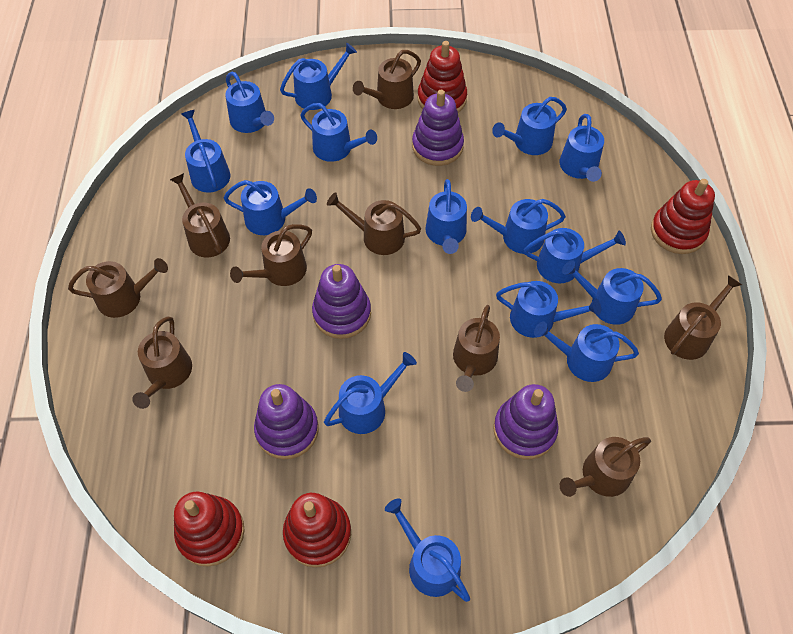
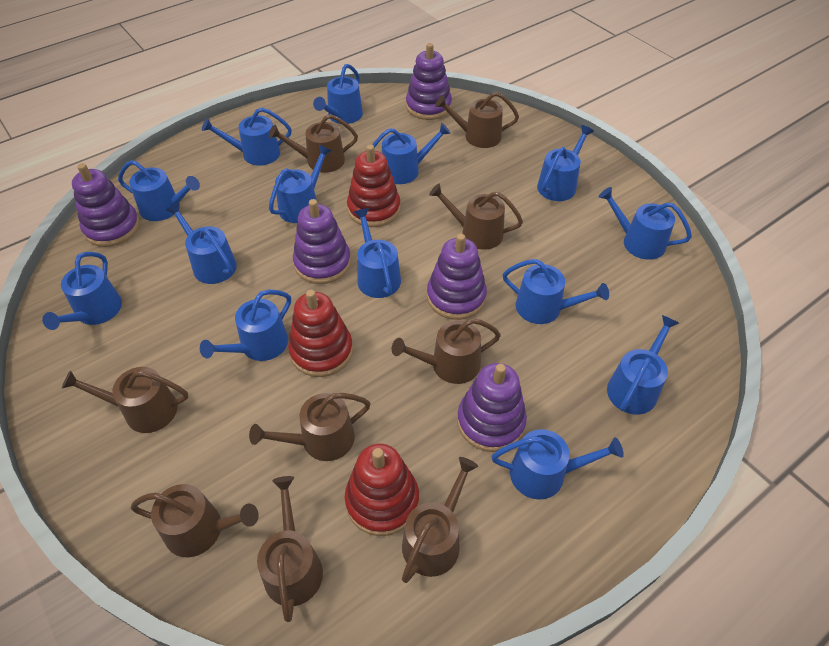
blue watering can: [181,110,230,193] [224,180,317,235] [225,72,274,133] [280,43,357,110] [300,103,377,162] [324,352,417,434] [385,498,470,602] [426,179,467,254] [471,199,566,254] [492,97,567,155] [496,281,601,338] [524,228,626,283] [534,322,639,382] [560,114,604,182] [562,260,662,325] = 15 -> [42,252,122,330] [118,160,200,221] [165,202,237,284] [200,290,291,361] [202,108,292,166] [269,145,332,223] [313,64,363,124] [354,208,401,298] [372,123,451,184] [492,429,624,500] [503,259,609,324] [537,125,594,201] [599,187,692,260] [607,315,679,415] = 14
purple stacking toy: [254,384,319,459] [312,264,371,339] [412,90,464,166] [493,384,559,459] = 4 -> [72,163,140,247] [293,199,351,284] [406,43,452,120] [427,234,487,320] [457,363,527,452] = 5
red stacking toy: [174,492,245,567] [283,493,351,568] [417,41,467,113] [651,179,715,254] = 4 -> [288,290,353,377] [345,444,419,536] [347,145,400,227] = 3

